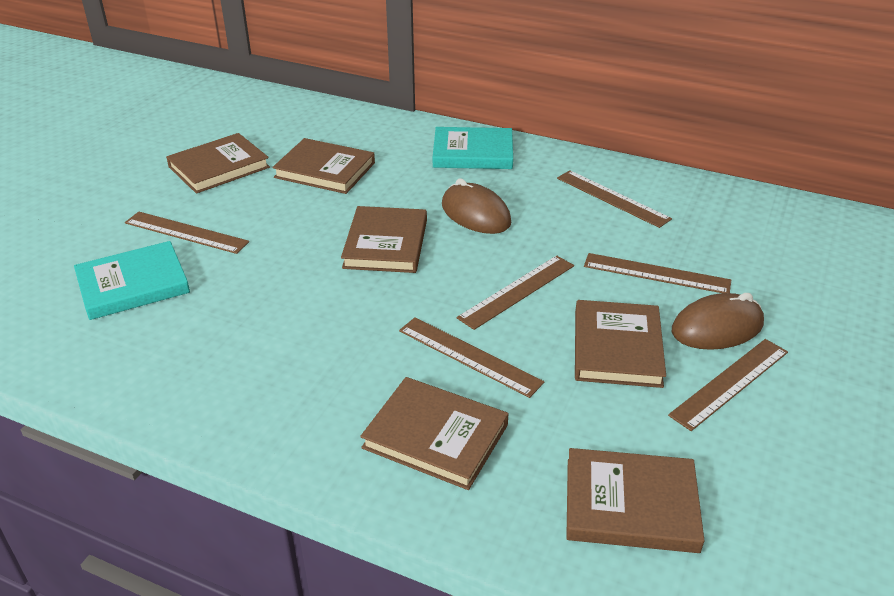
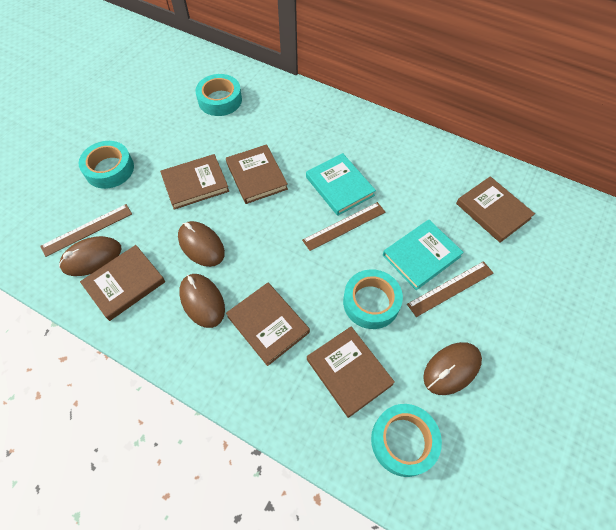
brown mouse: [442,178,511,234] [672,293,764,350] = 2 -> [59,236,121,276] [178,221,225,267] [179,274,225,328] [423,342,482,395] = 4
brown ruler: [125,212,249,254] [399,317,544,398] [457,255,574,330] [557,170,672,228] [584,253,731,293] [668,339,788,431] = 6 -> [40,204,132,257] [302,202,386,251] [407,261,493,317] = 3
turquoise tape: none = 0 -> [79,141,134,189] [195,74,242,116] [343,269,403,329] [371,404,442,477] = 4

